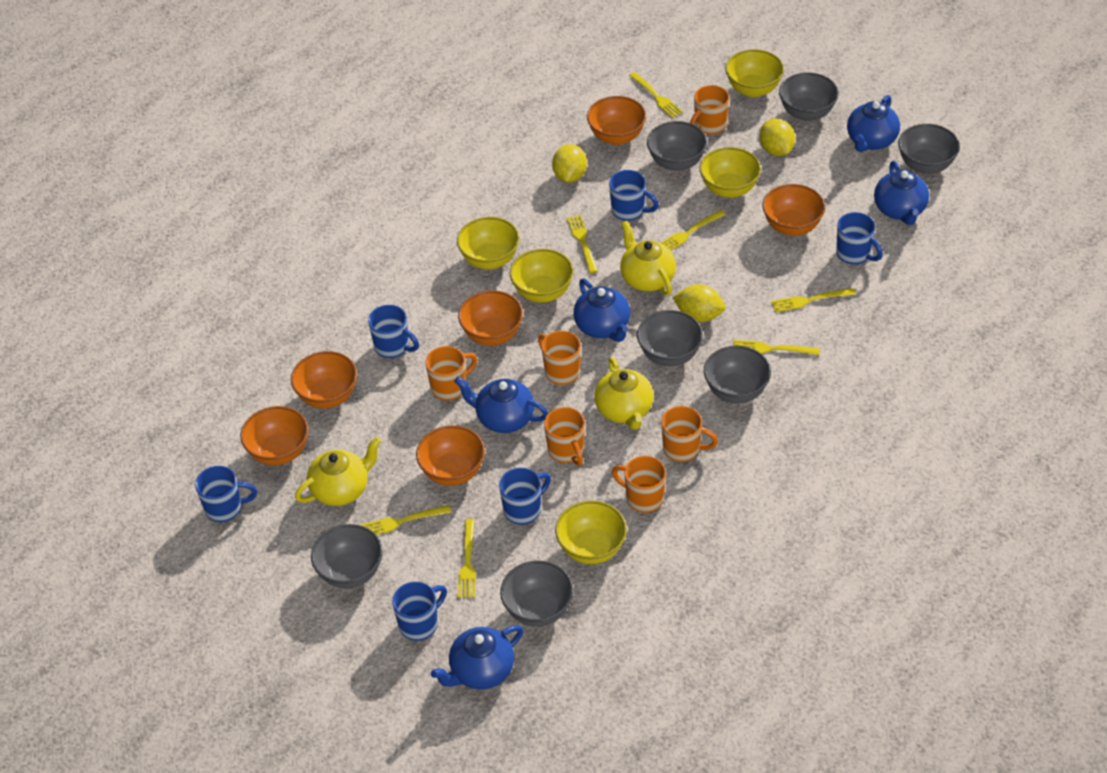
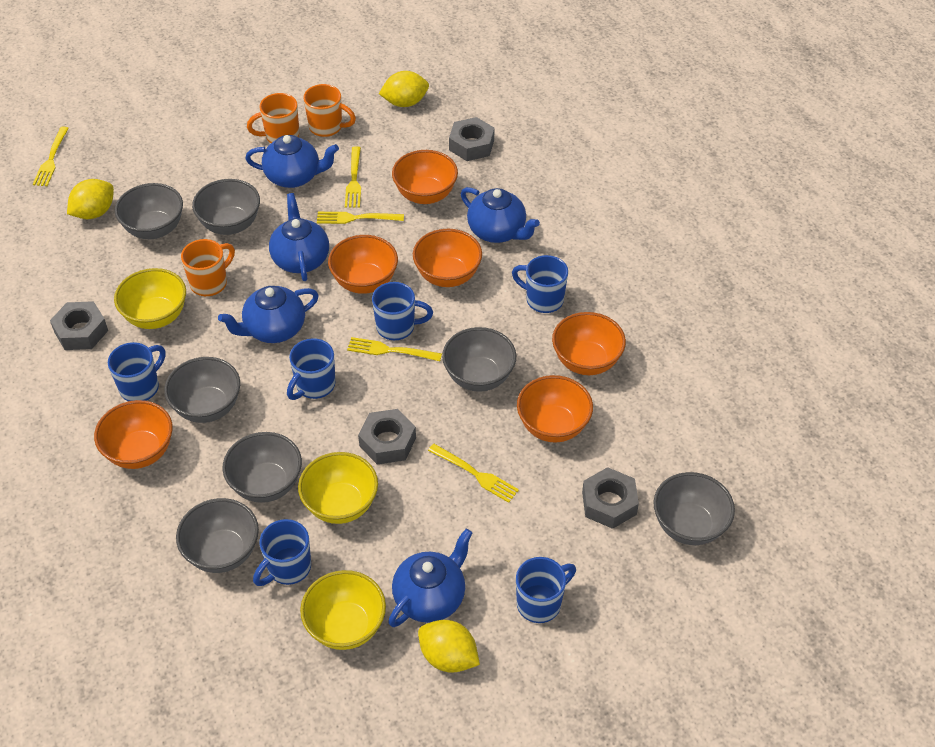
grey nut: none = 0 -> [50,301,108,350] [358,409,416,465] [449,117,495,161] [582,467,639,529] = 4
orange mug: [425,346,477,400] [538,331,581,385] [544,407,585,466] [612,456,666,513] [661,406,718,462] [690,85,729,135] = 6 -> [181,239,235,296] [247,93,299,143] [303,84,356,137] = 3
yellow bowl: [457,217,520,269] [510,249,574,303] [555,500,627,564] [700,147,761,198] [725,49,784,97] = 5 -> [114,268,186,329] [298,452,378,524] [300,570,386,650] = 3
yellow fork: [360,505,451,535] [458,519,476,598] [567,215,598,273] [629,72,683,118] [660,210,726,251] [733,340,820,355] [771,288,856,312] = 7 -> [33,127,69,186] [317,212,404,224] [345,146,361,208] [347,337,442,361] [428,444,519,503] = 5
yellow teapot: [295,437,381,506] [594,357,654,430] [620,221,676,295] = 3 -> none = 0

